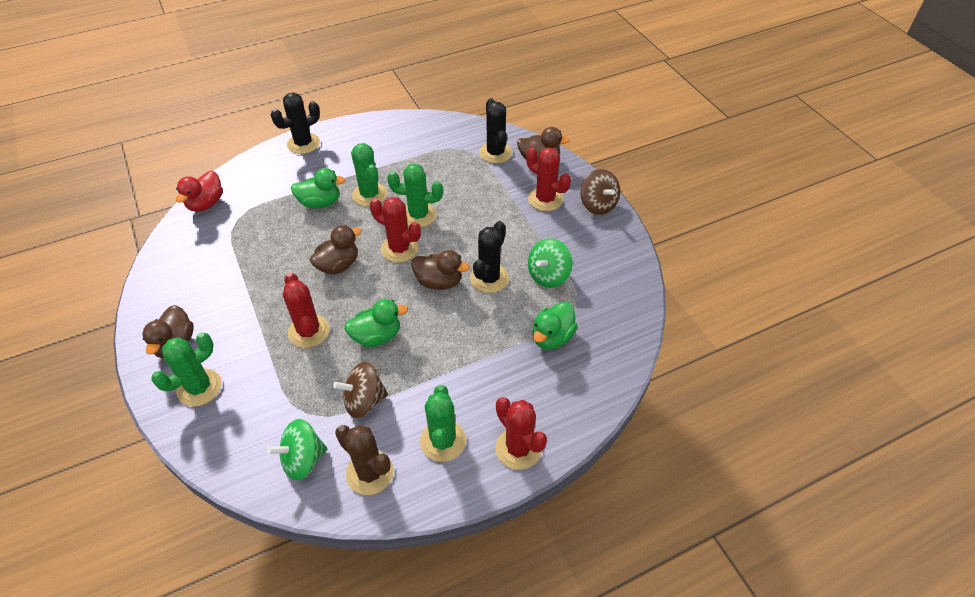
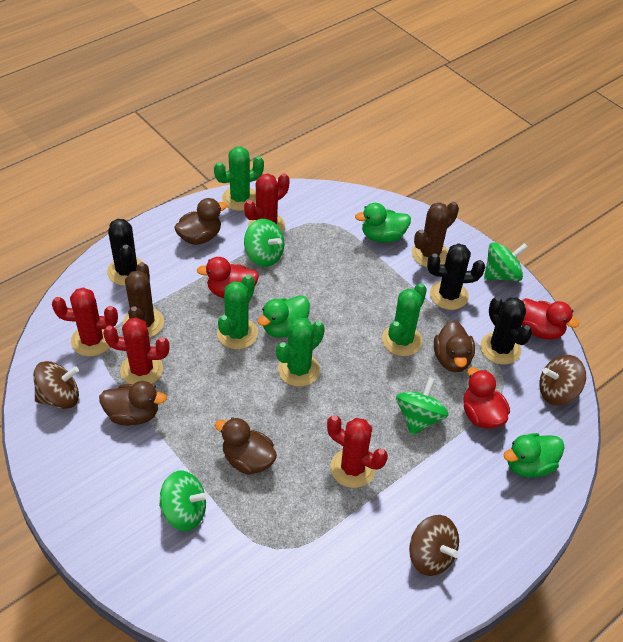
brown cactus: [335,425,394,495] = 1 -> [123,262,164,338] [412,202,459,267] = 2
brown spinning top: [333,362,388,418] [580,169,620,215] = 2 -> [33,361,79,409] [409,515,459,576] [539,355,586,406] = 3
green spinning top: [267,419,327,480] [528,238,573,288] = 2 -> [159,471,209,531] [244,219,284,267] [396,377,449,435] [484,242,528,281] = 4
red duck: [176,171,223,212] = 1 -> [197,257,259,298] [463,367,510,429] [522,298,579,340] = 3

